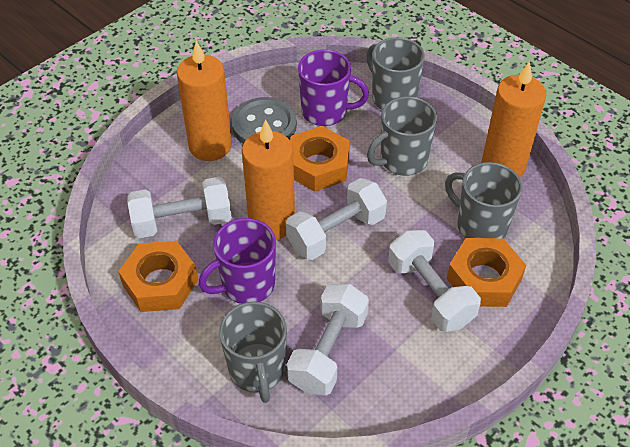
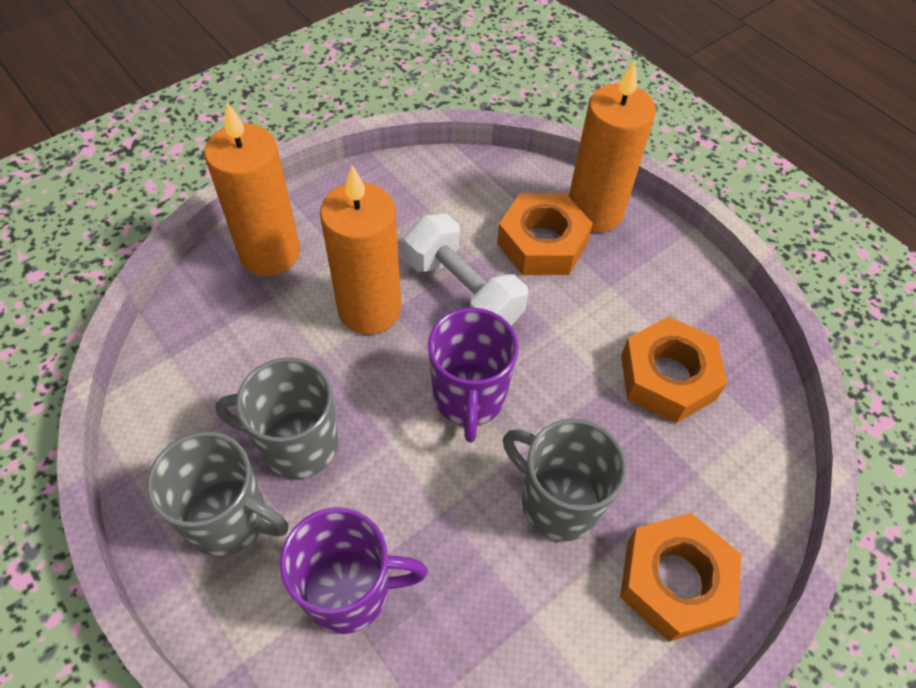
grey button: [232,97,297,144] = 1 -> none = 0
grey mug: [219,301,287,403] [367,37,425,110] [367,96,437,176] [445,162,522,239] = 4 -> [147,432,288,556] [215,357,338,479] [503,419,626,541] = 3
white dumbbell: [128,177,232,238] [286,178,387,260] [287,284,369,396] [388,230,481,332] = 4 -> [404,214,528,326] = 1

